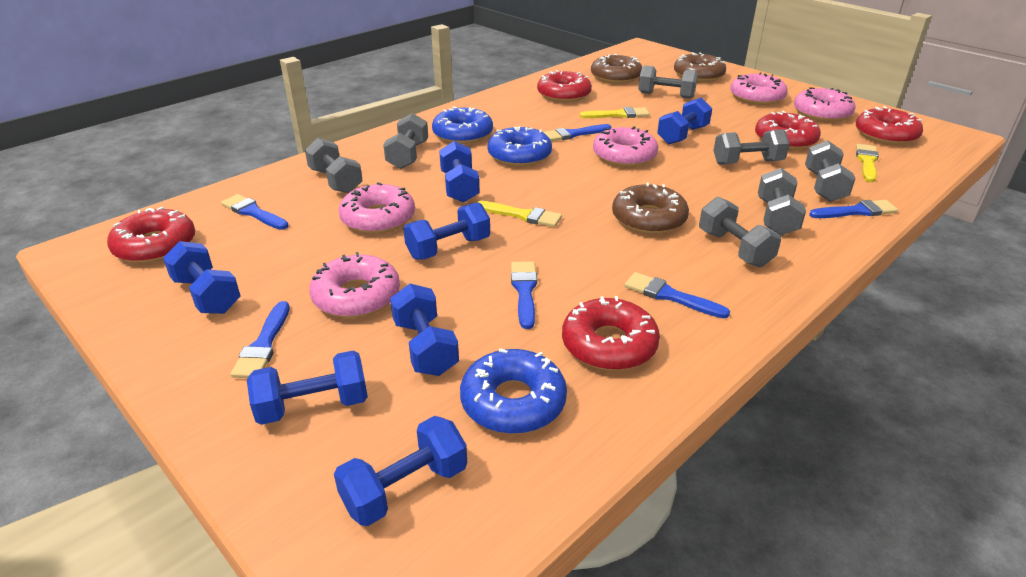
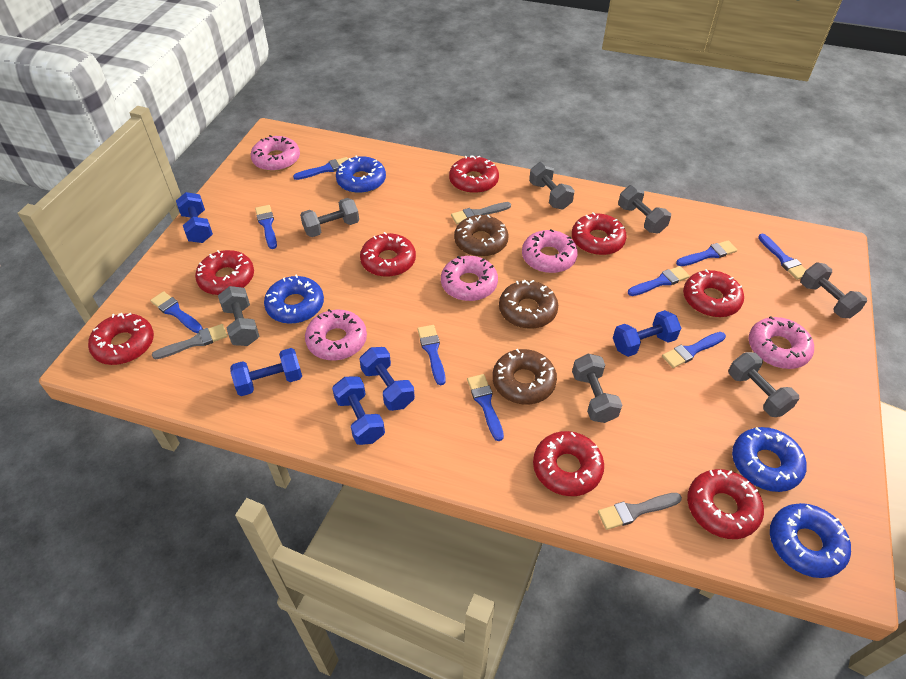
blue brush: [221,194,289,230] [231,301,290,378] [511,261,537,329] [543,124,612,141] [624,272,730,318] [809,200,898,218] = 6 -> [150,291,203,333] [255,205,277,249] [293,157,348,180] [417,325,446,385] [467,374,504,441] [628,266,690,296] [662,332,726,368] [676,240,737,266] [758,234,806,280] = 9
blue donut: [432,106,493,144] [460,348,567,434] [487,126,552,166] = 3 -> [264,274,324,324] [336,156,386,194] [732,427,807,492] [770,503,851,578] = 4
blue dumbbell: [163,241,241,314] [247,350,368,425] [334,416,467,526] [390,284,459,376] [403,202,490,260] [439,141,480,203] [657,98,712,145] = 7 -> [176,192,213,243] [230,348,302,396] [332,376,385,445] [359,347,415,411] [613,310,681,357] = 5
grey brush: none = 0 -> [152,324,228,359] [451,202,511,224] [598,493,682,530] = 3
red donut: [107,207,195,263] [537,70,592,102] [562,296,660,371] [755,111,821,150] [856,106,923,145] = 5 -> [88,313,154,365] [195,250,254,295] [360,232,416,277] [449,155,499,194] [533,431,604,496] [572,212,627,255] [683,269,744,317] [687,469,764,539] = 8
yellow brush: [478,201,562,227] [580,107,650,118] [856,144,879,182] = 3 -> none = 0

